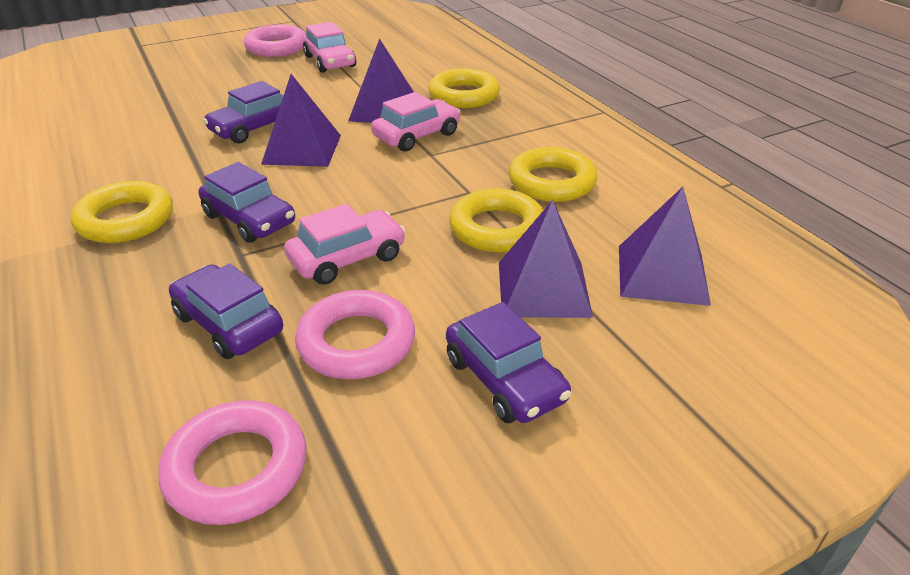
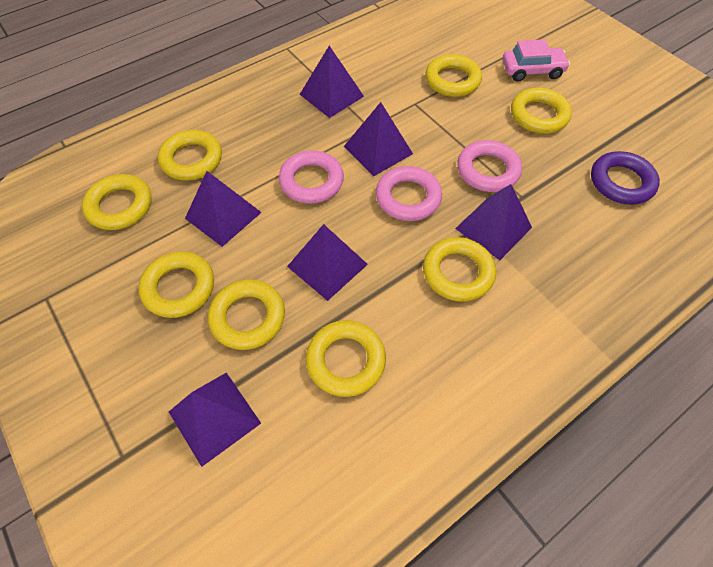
pink car: [284,204,406,285] [303,22,356,73] [371,92,461,152] = 3 -> [502,39,570,81] = 1
purple car: [169,263,283,359] [199,162,295,243] [203,81,284,144] [446,302,571,423] = 4 -> none = 0
purple pyramid: [261,74,341,167] [348,38,414,123] [499,200,593,318] [619,187,711,306] = 4 -> [169,372,261,467] [185,171,262,247] [287,224,368,301] [300,46,364,118] [344,102,413,176] [455,184,532,260] = 6
purple ring: none = 0 -> [591,151,660,205] = 1
yellow ring: [71,181,173,243] [428,68,500,108] [449,188,543,253] [509,147,598,202] = 4 -> [82,174,152,230] [138,251,214,318] [158,130,222,180] [208,279,285,350] [306,320,386,397] [423,237,496,302] [425,54,482,97] [511,88,572,134] = 8

